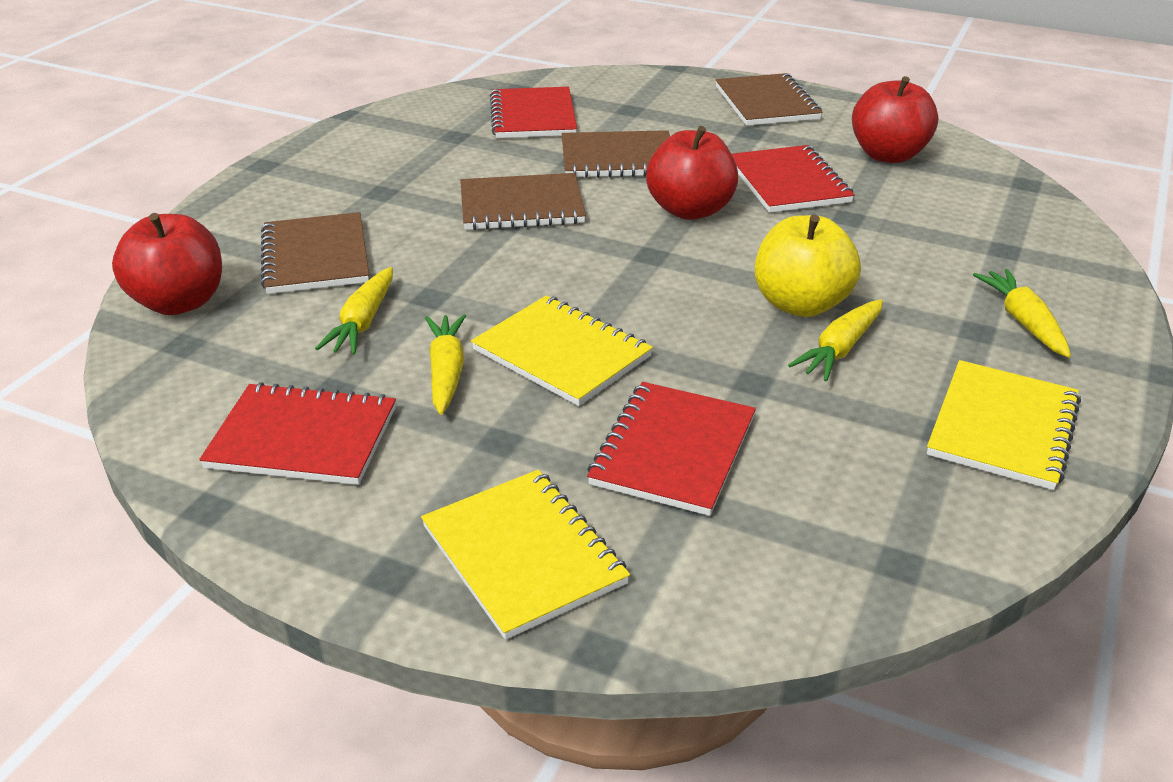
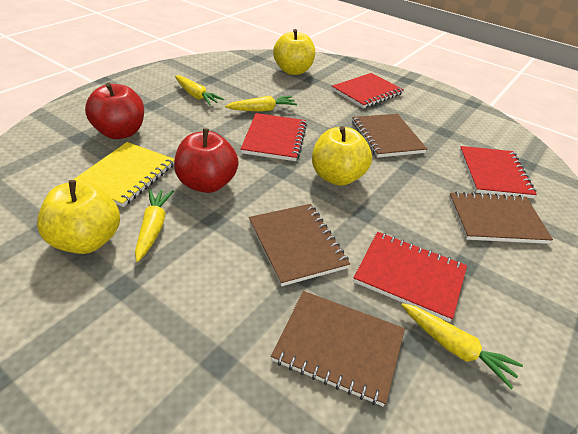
red apple: [112,213,222,315] [646,126,738,220] [852,76,938,163] = 3 -> [85,83,144,139] [174,128,239,193] = 2
yellow apple: [755,214,861,317] = 1 -> [37,180,120,254] [273,29,315,75] [312,126,372,186] = 3
yellow notebook: [421,470,630,640] [471,295,653,406] [927,360,1081,490] = 3 -> [73,142,175,207] = 1

